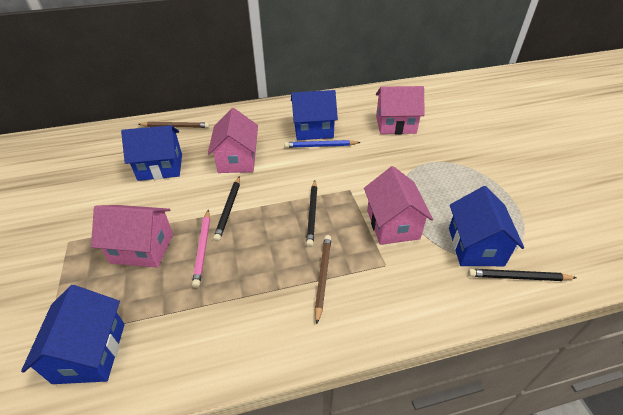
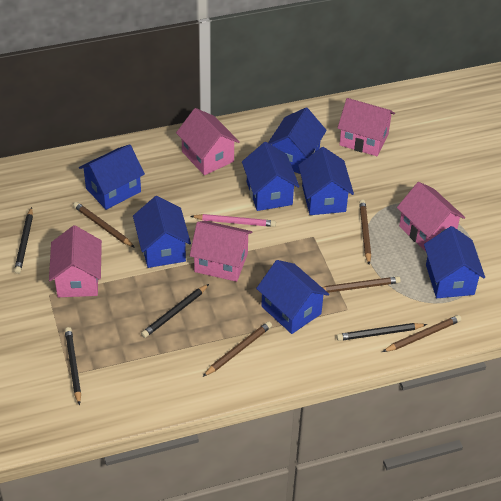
black pencil: [213,176,240,242] [306,180,317,247] [468,269,577,281] = 3 -> [14,207,33,274] [65,327,81,406] [141,284,209,338] [336,323,427,341] = 4
blue house: [21,285,125,384] [121,125,182,181] [291,90,338,140] [449,186,524,266] = 4 -> [79,145,145,210] [133,196,191,268] [242,142,300,211] [256,260,329,334] [268,108,327,174] [298,147,354,215] [424,226,485,298] = 7
blue pencil: [284,140,361,148] = 1 -> none = 0
brown pencil: [138,122,210,128] [315,235,331,324] = 2 -> [73,202,135,248] [203,321,272,377] [322,276,401,293] [359,199,371,264] [383,315,462,352] = 5
pink house: [91,205,173,268] [208,108,258,173] [364,166,433,245] [376,86,425,134] = 4 -> [49,225,102,297] [176,108,240,175] [190,221,252,282] [338,98,395,156] [397,182,466,252] = 5

